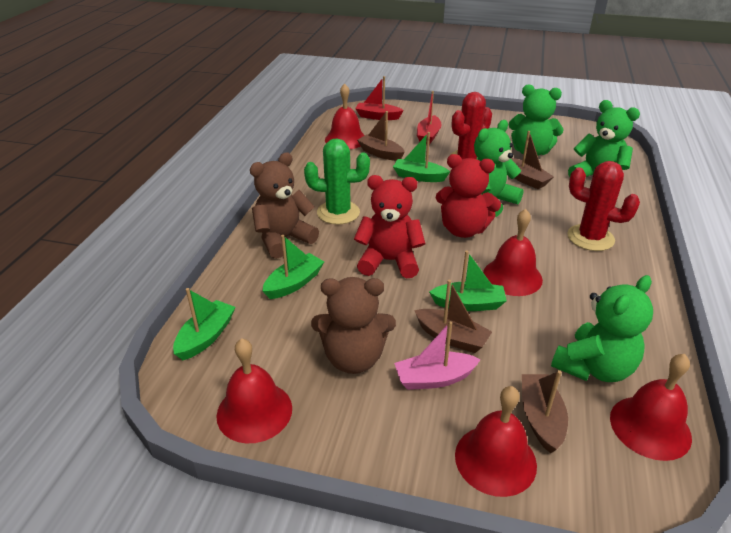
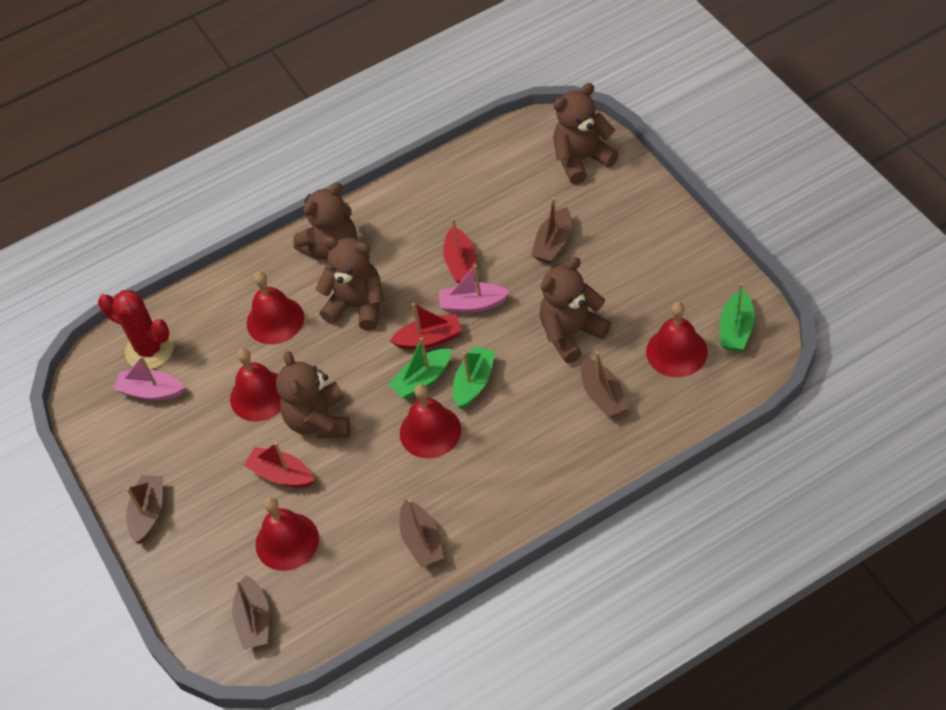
brown boat: [357,111,405,161] [414,280,492,353] [511,131,554,189] [522,370,568,454] = 4 -> [126,475,163,544] [232,575,269,649] [399,499,444,568] [531,197,571,264] [581,351,629,418] = 5
brown teddy bear: [250,152,319,259] [311,277,396,374] = 2 -> [276,351,350,439] [293,182,357,260] [315,236,384,331] [539,257,611,363] [553,83,619,184] = 5
green boat: [173,288,235,360] [263,235,324,299] [393,132,450,182] [429,251,507,311] = 4 -> [388,337,452,399] [453,346,496,409] [720,283,755,351] = 3
green cactus: [304,138,370,225] = 1 -> none = 0
green teddy bear: [474,120,524,217] [509,84,563,156] [551,275,653,382] [568,100,640,177] = 4 -> none = 0
pink boat: [394,321,481,390] = 1 -> [113,356,184,401] [439,265,510,313] = 2
red boat: [355,76,404,120] [417,91,442,145] = 2 -> [243,442,314,488] [390,303,462,350] [443,218,476,283] = 3
red cactus: [449,92,492,159] [568,161,640,251] = 2 -> [98,290,174,370] = 1
red teddy bear: [354,175,425,279] [436,154,501,238] = 2 -> none = 0

